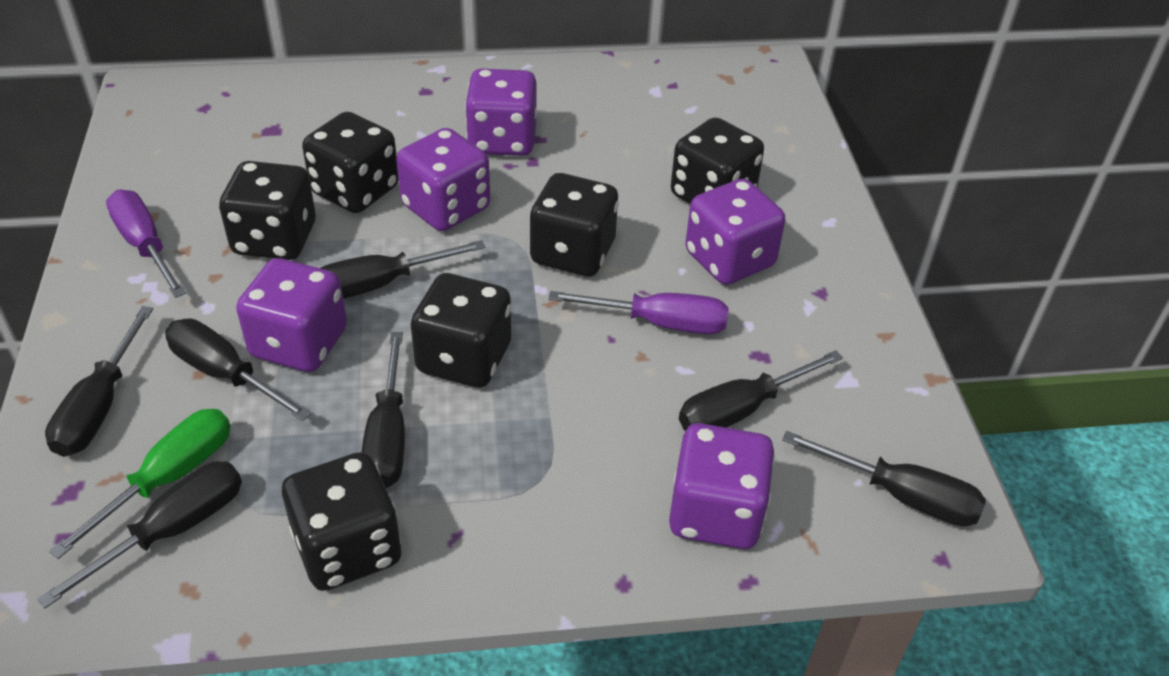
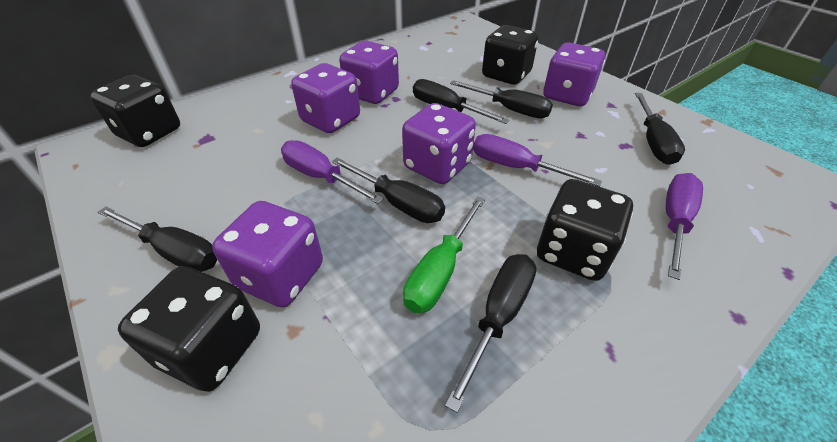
black dice: [219,161,316,260] [282,452,401,591] [302,112,399,213] [411,273,511,388] [530,173,619,277] [671,117,764,204] = 6 -> [90,75,180,147] [118,266,260,392] [482,25,539,85] [537,179,633,281] = 4
black screwdriver: [37,461,242,608] [45,306,153,457] [165,319,312,421] [321,240,485,299] [362,332,405,488] [679,350,843,431] [782,431,986,526] = 7 -> [98,206,217,272] [332,157,445,223] [413,79,510,124] [445,254,537,413] [450,80,553,118] [635,93,685,165] = 6
purple screwdriver: [106,189,186,298] [548,291,728,334] = 2 -> [281,140,384,204] [473,134,602,187] [666,173,703,280] = 3

